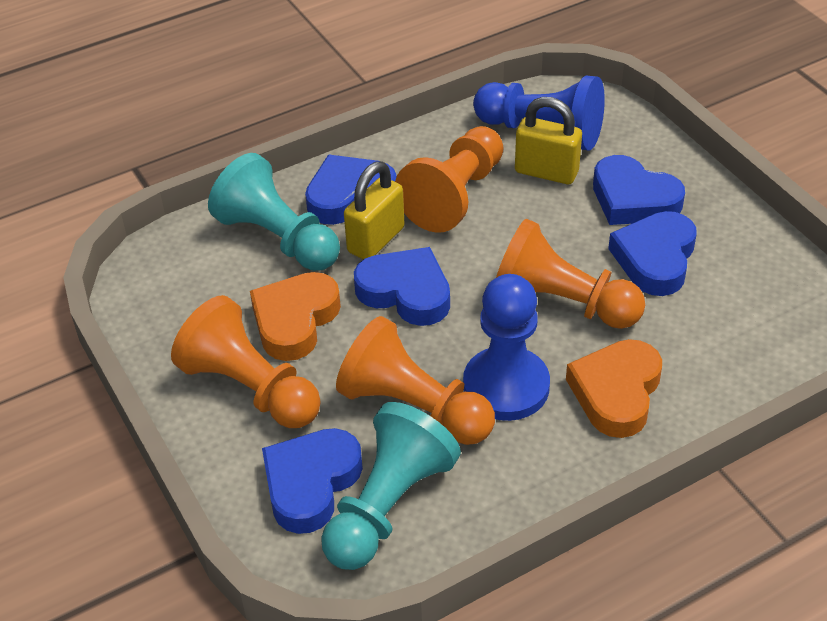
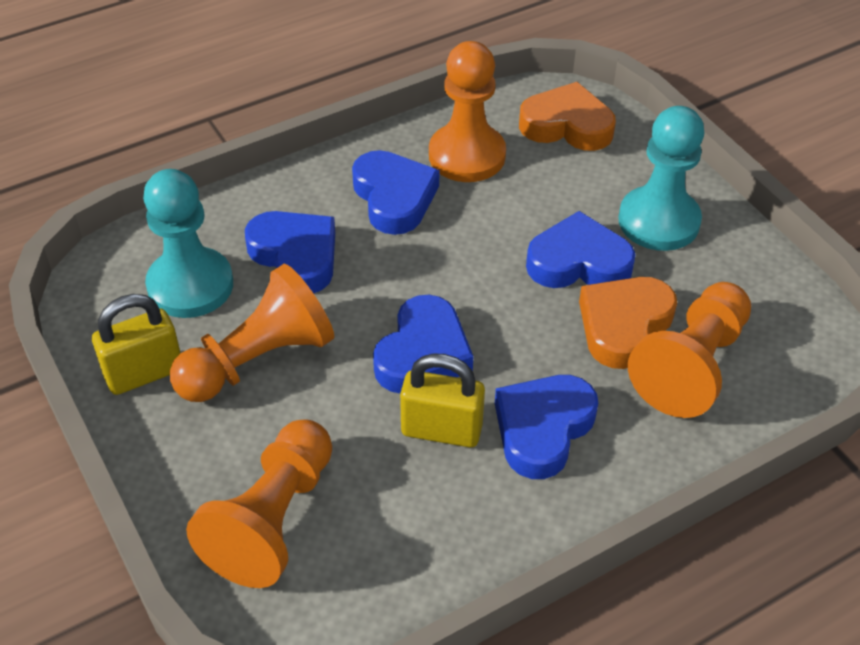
blue pawn: [463,274,550,421] [473,76,605,151] = 2 -> none = 0

